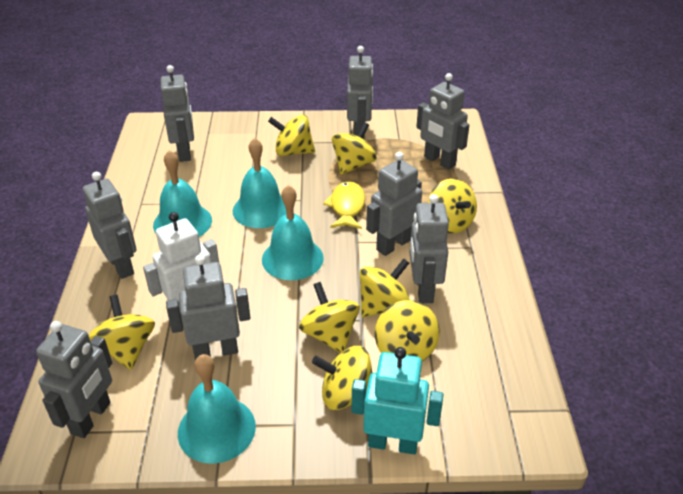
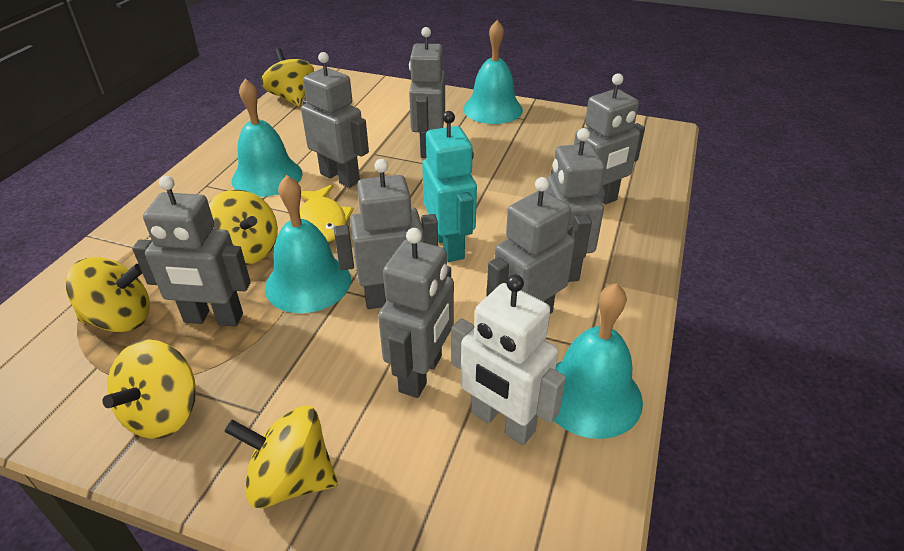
yellow spinning top: [89,295,155,370] [268,115,315,156] [299,282,360,353] [312,346,372,410] [332,122,377,175] [360,259,410,317] [375,300,439,361] [428,178,477,233] = 8 -> [65,257,150,332] [102,339,196,439] [208,190,278,265] [224,406,338,508] [261,48,314,106] = 5

